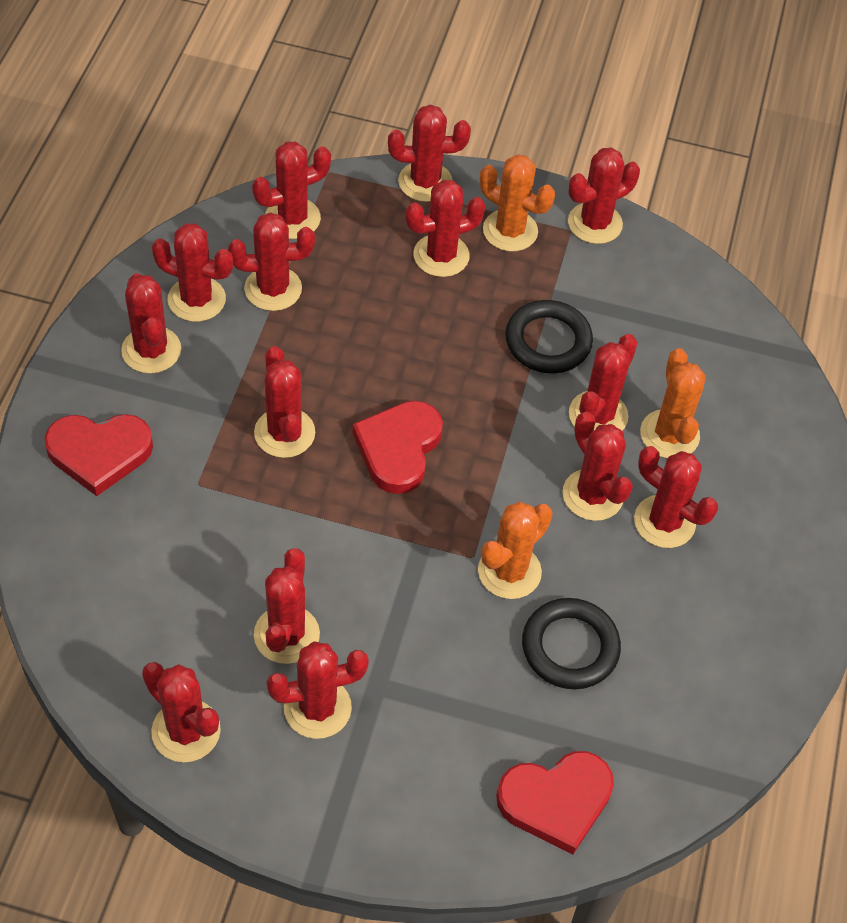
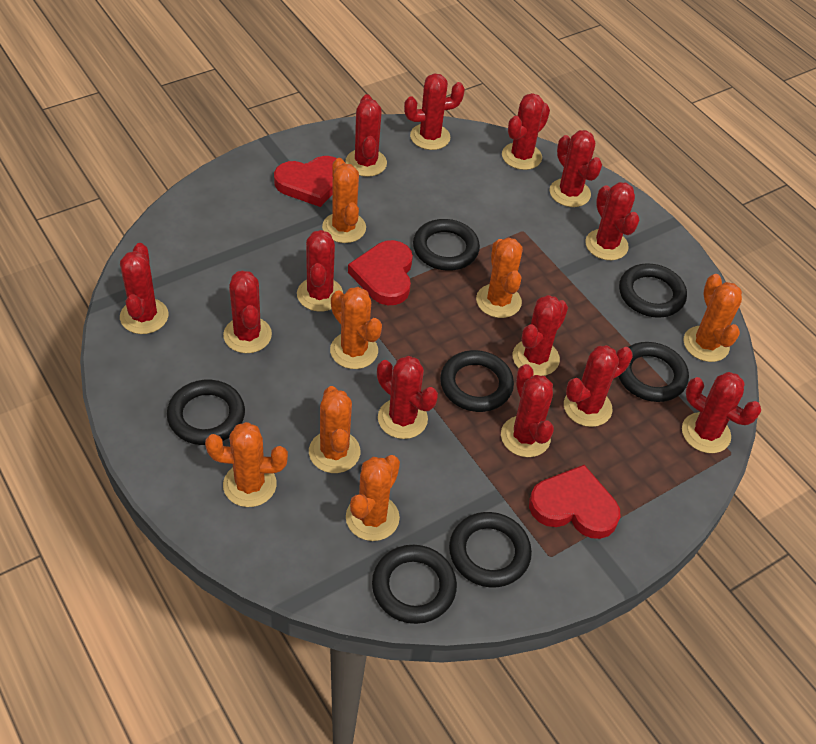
black ring: [505,300,593,373] [522,598,621,689] = 2 -> [167,380,245,445] [372,545,457,624] [413,219,480,271] [440,350,514,412] [449,512,532,588] [618,342,689,402] [619,263,687,318] = 7
orange cactus: [478,502,553,599] [480,154,555,251] [640,348,706,458] = 3 -> [205,422,288,507] [309,386,360,473] [322,158,366,243] [330,287,382,369] [346,455,400,541] [476,238,523,318] [684,274,742,362] = 7
red cactus: [121,273,181,374] [142,662,221,762] [152,224,233,322] [228,212,315,311] [252,142,331,239] [254,346,315,458] [254,548,320,664] [267,641,369,739] [388,105,471,202] [405,180,485,277] [562,412,633,521] [568,148,640,244] [569,334,637,431] [634,446,718,548] = 14 -> [120,243,168,334] [223,271,272,353] [297,230,343,312] [345,94,387,177] [377,356,438,439] [404,73,465,150] [501,364,554,457] [502,93,550,170] [512,295,568,376] [549,130,602,207] [564,345,633,427] [585,182,639,260] [682,372,761,453] = 13

